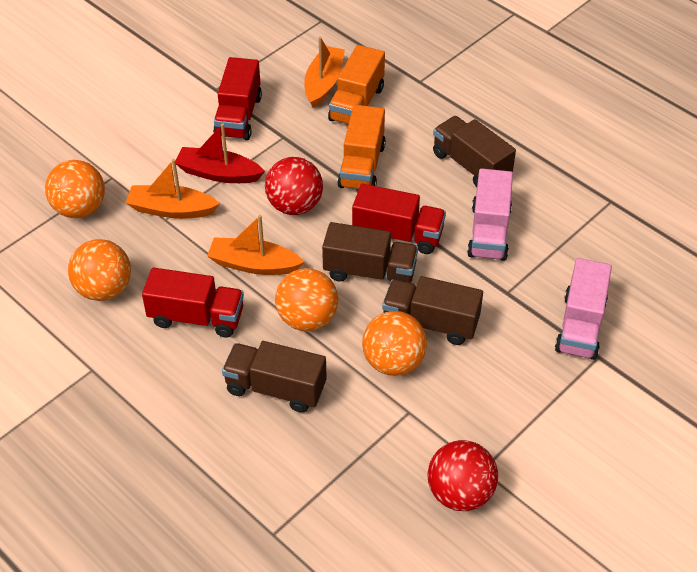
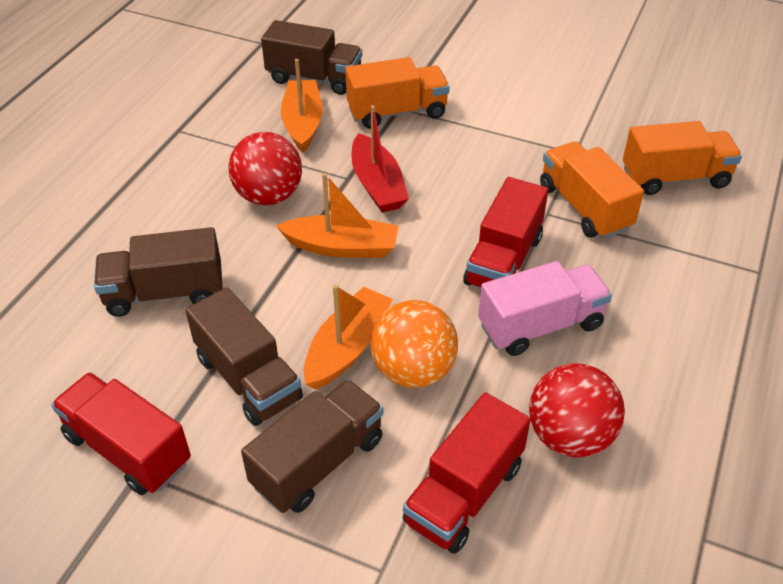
orange ball: [45,160,105,218] [68,239,131,301] [275,268,338,331] [362,311,427,376] = 4 -> [370,300,458,388] = 1
orange truck: [328,45,385,125] [337,105,386,189] = 2 -> [345,57,450,129] [540,141,644,239] [623,121,742,195] = 3
pink truck: [467,168,513,261] [555,258,612,360] = 2 -> [478,261,612,356] = 1

